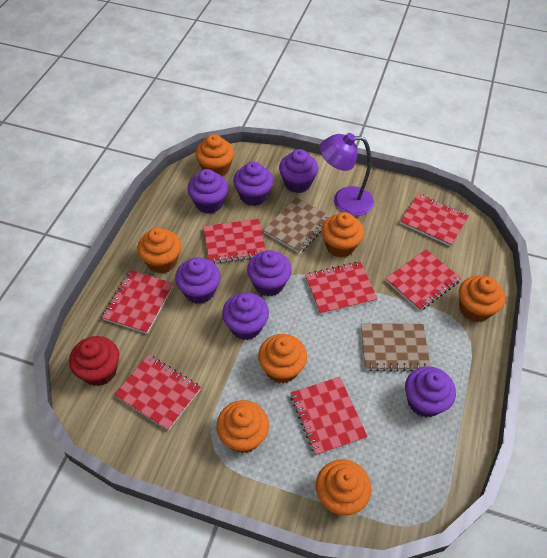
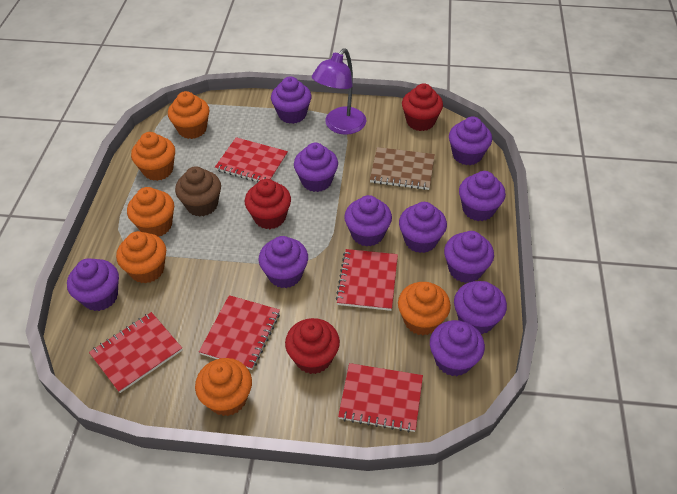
brown cupcake: none = 0 -> [175,166,221,217] = 1
brown notebook: [263,197,331,254] [361,324,431,371] = 2 -> [370,147,435,190] = 1
orange cupcake: [137,228,181,273] [195,134,234,176] [216,400,269,453] [258,334,307,383] [316,459,371,515] [322,212,364,258] [459,276,505,322] = 7 -> [116,231,166,283] [127,187,174,237] [131,132,175,181] [168,91,210,139] [195,358,252,416] [398,282,451,335] = 6
purple cupcake: [175,257,220,304] [188,169,228,214] [222,292,269,340] [233,162,273,206] [247,250,292,296] [279,149,318,193] [405,366,456,418] = 7 -> [67,258,119,311] [259,236,308,288] [271,77,311,124] [294,143,338,192] [344,195,392,247] [399,202,447,253] [430,320,485,376] [444,231,494,283] [449,116,492,165] [454,281,507,334] [459,171,506,221] = 11
red cupcake: [69,336,119,386] = 1 -> [245,179,291,229] [285,318,340,374] [402,83,443,131] = 3
red notebook: [102,270,174,334] [114,355,201,431] [203,219,266,264] [291,377,368,456] [305,262,378,315] [386,249,461,311] [400,194,469,247] = 7 -> [89,312,182,393] [199,295,280,370] [215,137,288,183] [336,249,398,311] [338,363,423,432] = 5

